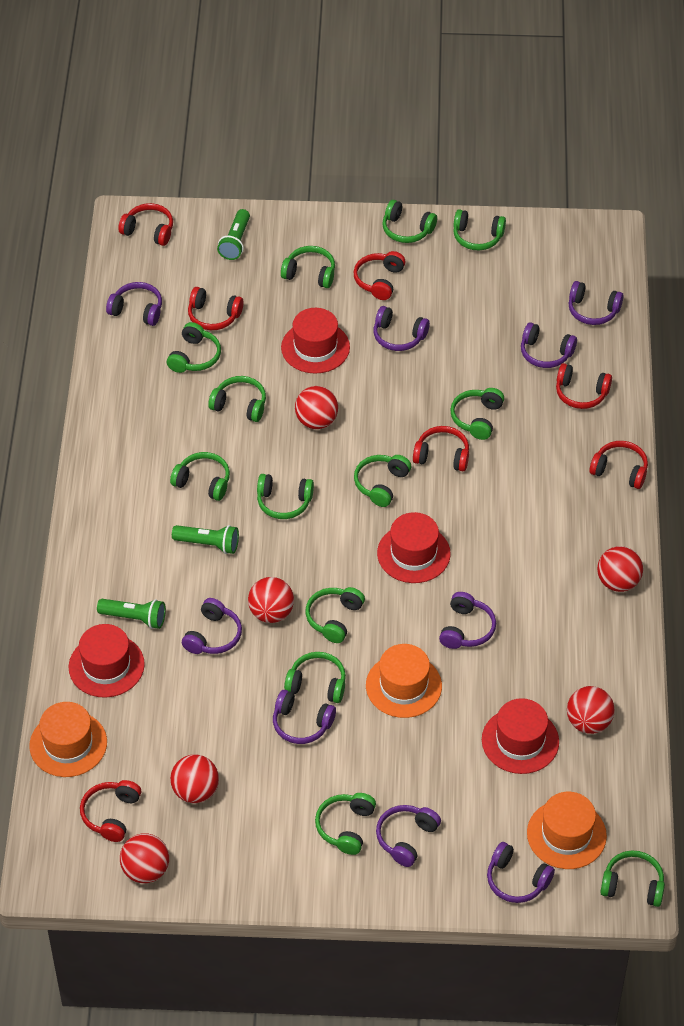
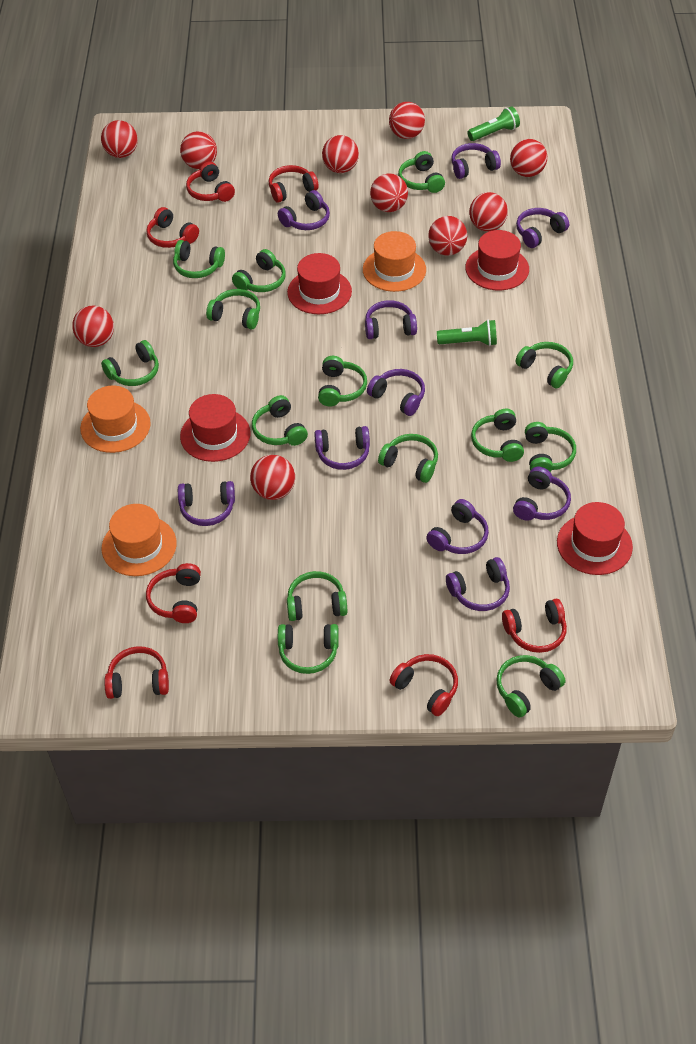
green flashlight: [97,599,166,629] [172,525,239,554] [217,209,250,260] = 3 -> [437,320,497,346] [467,106,520,141] = 2
green headphones: [167,322,221,373] [170,452,230,501] [208,376,266,422] [257,474,314,519] [281,246,335,288] [284,652,346,703] [305,587,365,643] [315,793,376,855] [354,455,411,507] [382,200,437,243] [450,388,504,440] [453,209,506,250] [600,850,665,907] = 13 -> [101,340,159,386] [173,240,225,278] [206,289,260,330] [232,249,286,292] [252,395,308,446] [278,624,339,674] [287,571,347,621] [318,356,367,407] [378,434,438,483] [398,151,445,193] [471,409,524,462] [496,655,565,717] [516,342,573,388] [525,422,576,472] = 14
purple headphones: [106,282,162,326] [182,598,242,654] [273,690,336,744] [374,306,430,351] [376,805,441,867] [439,592,496,649] [487,842,555,903] [521,322,577,368] [569,281,624,325] = 9 -> [178,481,235,526] [278,190,330,230] [314,426,370,470] [365,300,417,339] [367,369,425,416] [426,499,489,554] [446,557,510,611] [451,143,501,179] [513,467,571,521] [516,208,569,248] = 10
red ball: [120,833,169,883] [170,755,219,803] [248,577,294,623] [295,386,338,429] [567,686,615,734] [597,546,643,592] = 6 -> [72,306,114,347] [101,120,138,158] [180,131,217,169] [250,455,295,500] [322,135,359,173] [370,173,408,212] [389,102,425,139] [428,216,467,256] [469,192,508,232] [510,139,547,177] = 10

